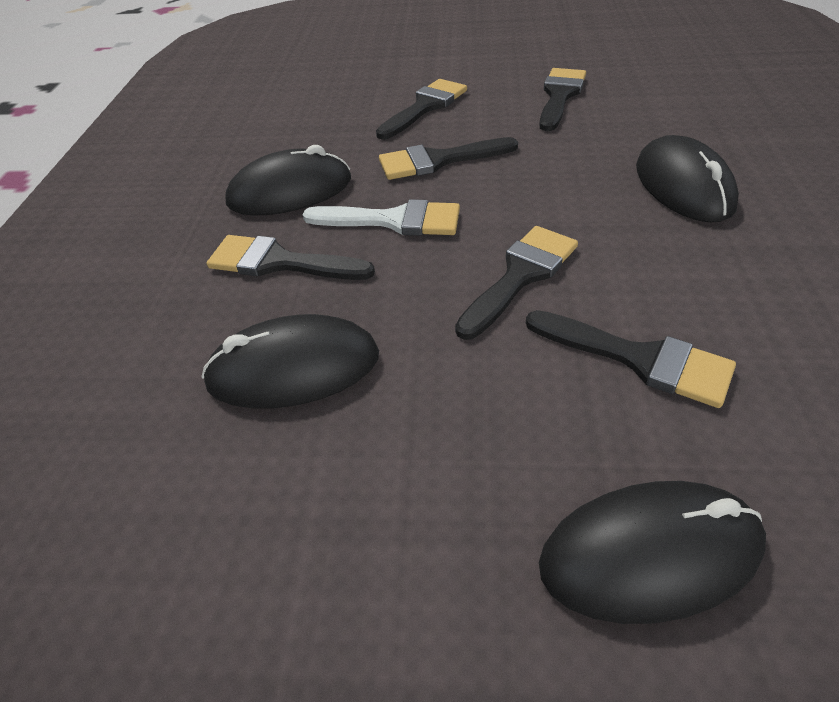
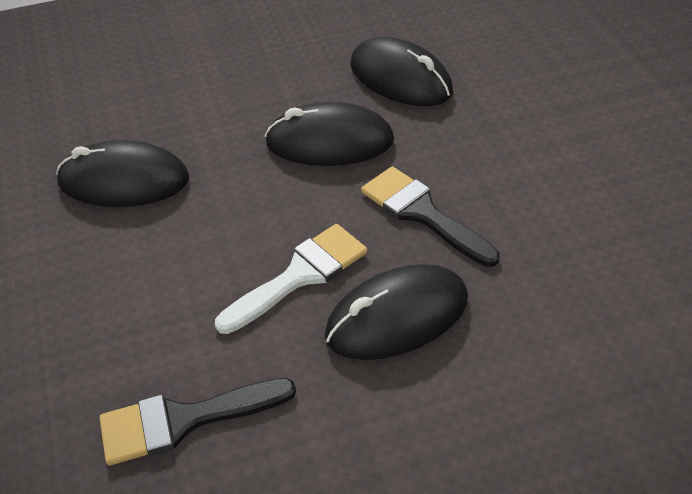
black brush: [207,235,375,280] [376,79,467,139] [379,137,518,180] [455,226,578,340] [526,310,736,408] [539,68,586,131] = 6 -> [100,378,296,466] [361,166,500,267] = 2

